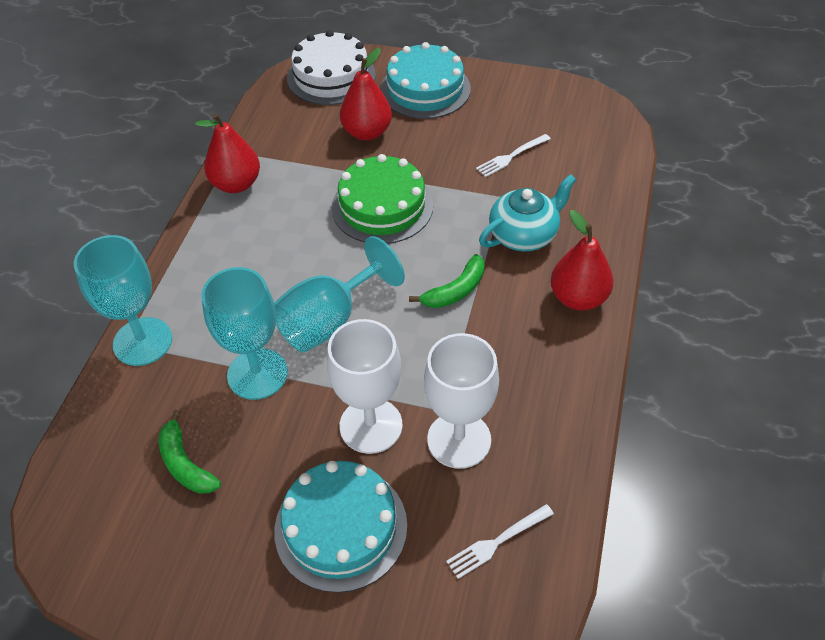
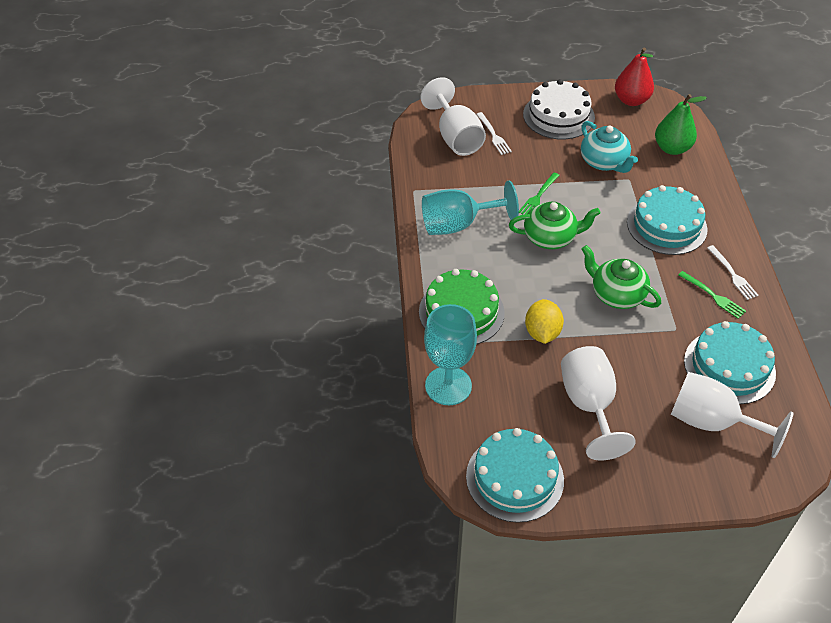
green banana: [159,410,221,494] [409,254,485,308] = 2 -> none = 0
green fork: none = 0 -> [519,173,560,215] [678,271,746,319] = 2
green pear: none = 0 -> [655,94,707,155] = 1
green teapot: none = 0 -> [509,202,600,249] [582,245,661,309] = 2
red pear: [195,113,260,193] [340,48,392,140] [551,210,614,310] = 3 -> [615,47,654,106] = 1
turquoise cake: [274,461,407,593] [380,42,471,119] = 2 -> [466,428,564,523] [627,185,708,255] [684,321,776,404] = 3
turquoise goblet: [74,235,172,366] [201,267,288,400] [274,236,405,353] = 3 -> [422,181,519,235] [424,304,477,405] = 2
white goblet: [327,319,403,454] [424,333,499,469] = 2 -> [421,77,486,156] [561,346,636,460] [671,372,794,458] = 3
yellow lemon: none = 0 -> [525,299,564,344] = 1

